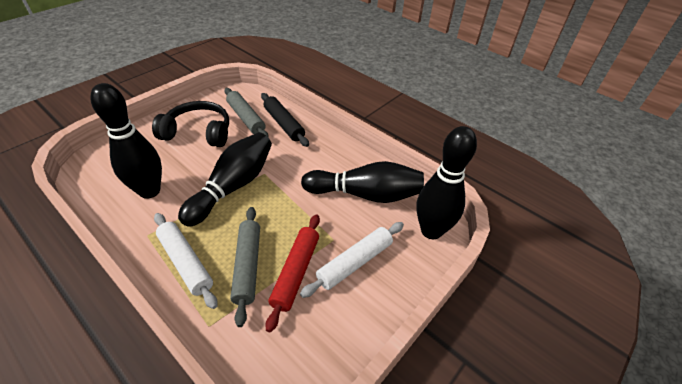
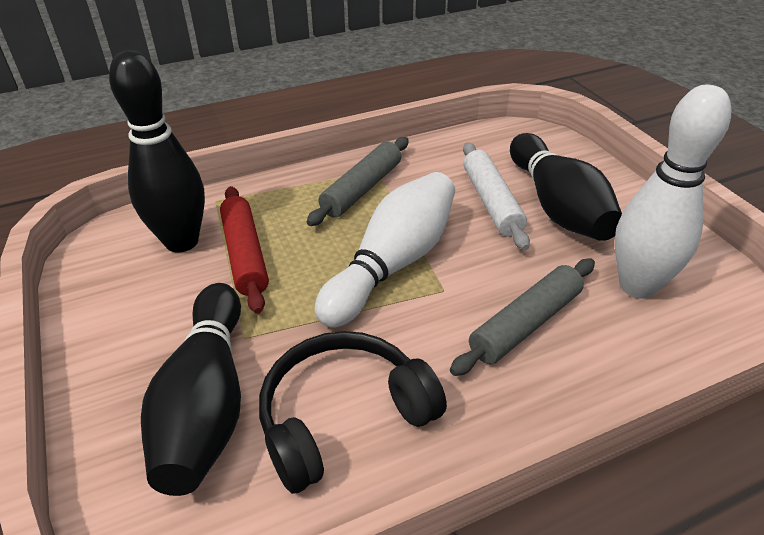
black bowling pin: [90,83,162,199] [178,132,272,227] [301,161,424,203] [416,126,477,239] = 4 -> [109,50,205,253] [141,283,241,496] [510,133,622,241] = 3
black rolling pin: [261,93,309,147] = 1 -> none = 0
white bowling pin: none = 0 -> [315,172,455,328] [615,85,732,299] = 2
white rolling pin: [154,213,218,309] [300,222,404,298] = 2 -> [463,142,530,250] = 1

